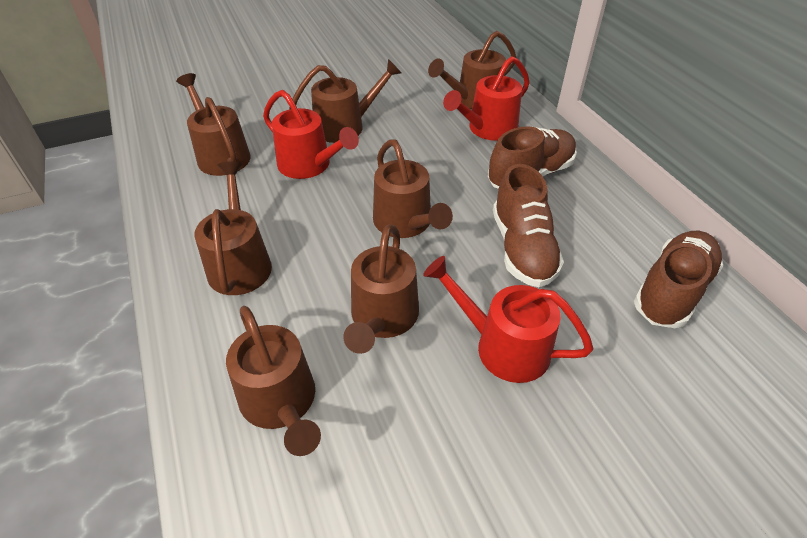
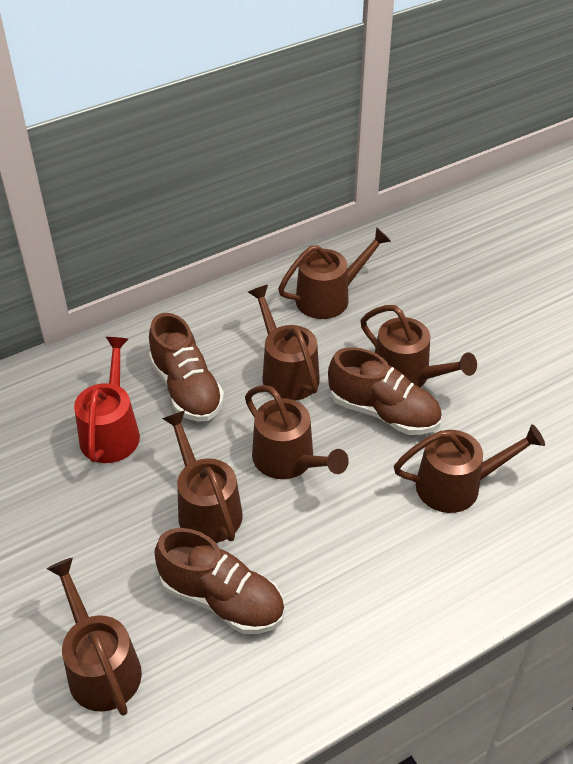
red watering can: [263,90,359,179] [423,256,594,383] [443,56,530,141] = 3 -> [74,337,140,463] = 1

